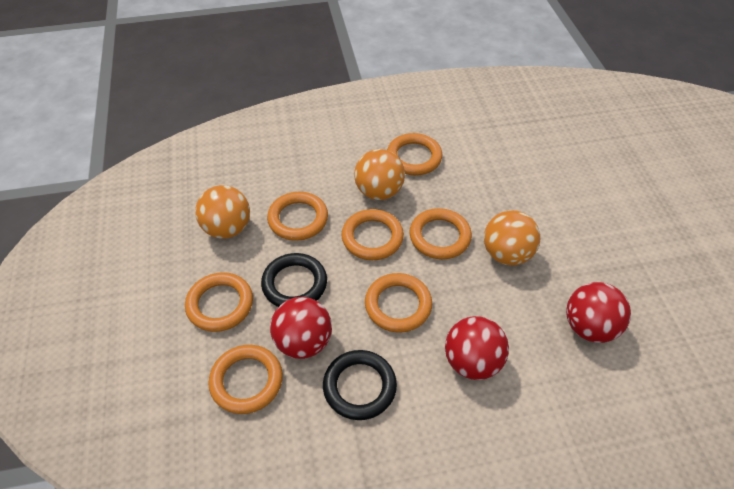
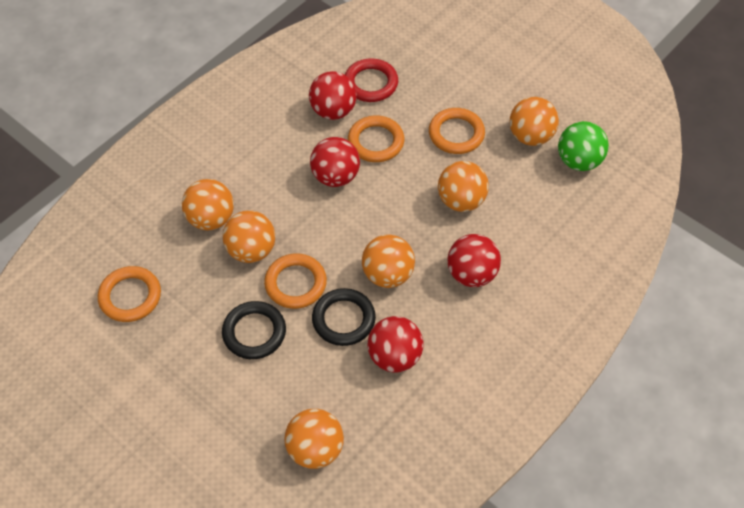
green ball: none = 0 -> [558,121,609,171] = 1
orange ball: [195,185,250,239] [354,149,405,200] [484,210,540,266] = 3 -> [182,179,234,230] [223,210,275,263] [284,409,344,469] [362,234,415,288] [438,161,489,212] [510,97,559,146] = 6
orange ring: [185,272,253,332] [208,345,283,414] [267,192,328,241] [341,209,404,260] [365,273,432,332] [387,133,443,175] [409,208,472,259] = 7 -> [98,266,161,322] [264,253,327,309] [348,115,404,162] [429,108,485,154] = 4
red ball: [270,297,332,359] [445,316,509,380] [566,282,631,343] = 3 -> [309,71,357,120] [310,137,360,187] [367,316,423,372] [447,234,501,287] = 4
red ring: none = 0 -> [345,58,398,102] = 1

